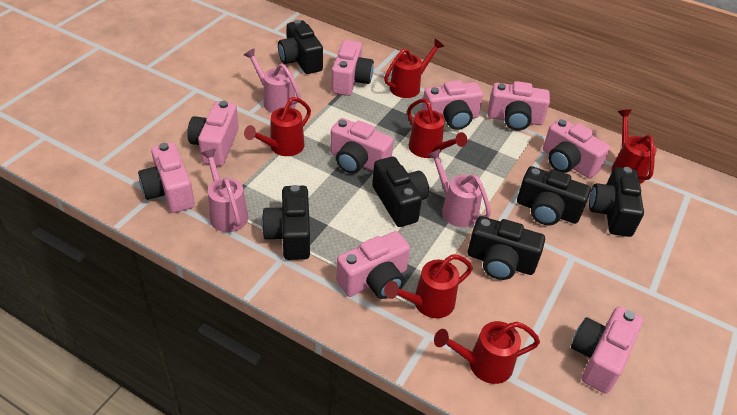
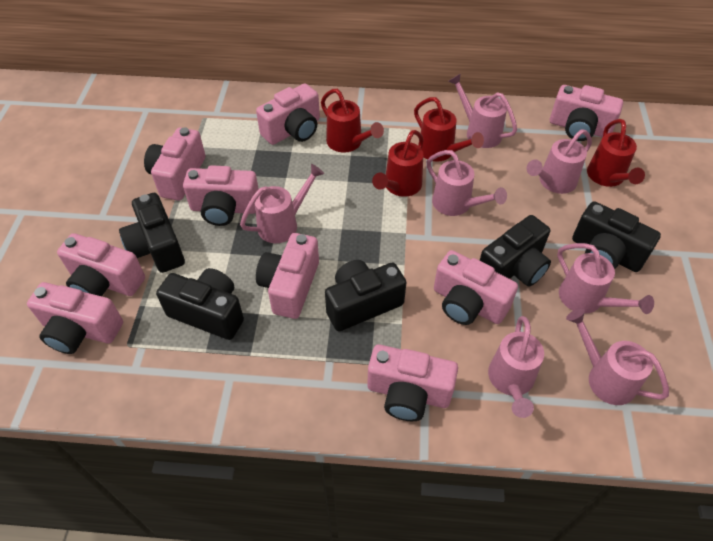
black camera: [262,185,310,260] [278,20,323,74] [372,157,429,227] [468,216,545,280] [517,166,591,225] [589,167,644,237] = 6 -> [119,193,185,273] [156,268,244,340] [325,260,407,331] [480,215,551,287] [572,201,661,272] = 5
pink watering can: [201,149,248,232] [244,48,301,113] [427,149,491,227] = 3 -> [240,164,324,243] [427,150,507,216] [448,73,517,148] [488,316,544,418] [527,129,592,194] [557,243,654,314] [566,309,669,405] = 7
red watering can: [244,97,311,156] [384,39,444,98] [384,254,473,318] [407,99,467,158] [434,321,540,384] [611,109,657,184] = 6 -> [321,89,384,153] [372,130,424,197] [414,97,484,162] [587,119,645,187] = 4

